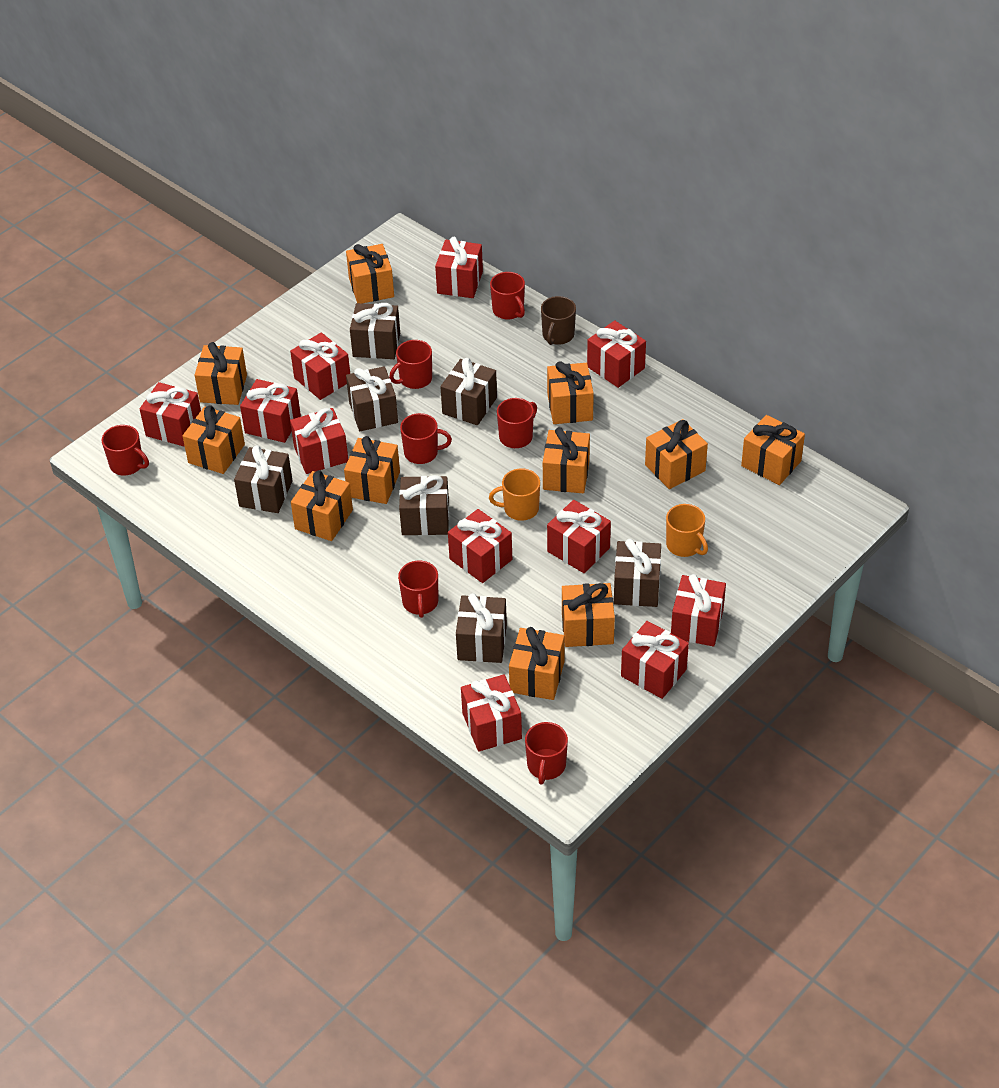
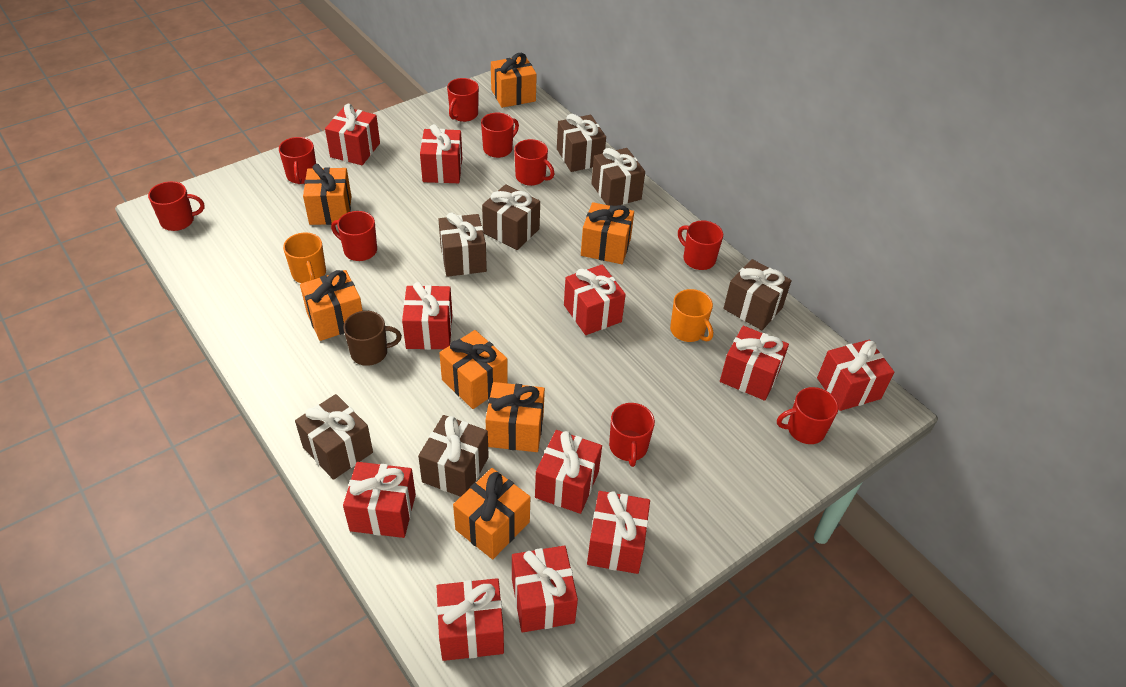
orange gift: [183,405,245,474] [195,342,247,405] [291,470,353,541] [344,436,400,504] [346,244,394,303] [509,627,564,700] [543,427,590,493] [547,361,594,424] [562,583,615,647] [645,419,708,489] [741,415,805,485] = 11 -> [300,270,363,341] [303,164,351,225] [439,330,508,409] [453,468,530,559] [486,382,545,452] [491,53,537,108] [581,202,634,264] = 7
red mug: [102,425,149,476] [389,340,432,389] [398,561,438,618] [400,413,452,464] [490,272,525,320] [497,398,537,448] [525,722,568,785] = 7 -> [148,181,204,231] [279,137,316,184] [331,211,377,261] [447,78,479,122] [481,113,519,158] [514,139,554,186] [609,403,655,467] [678,221,723,270] [777,387,838,444] = 9

